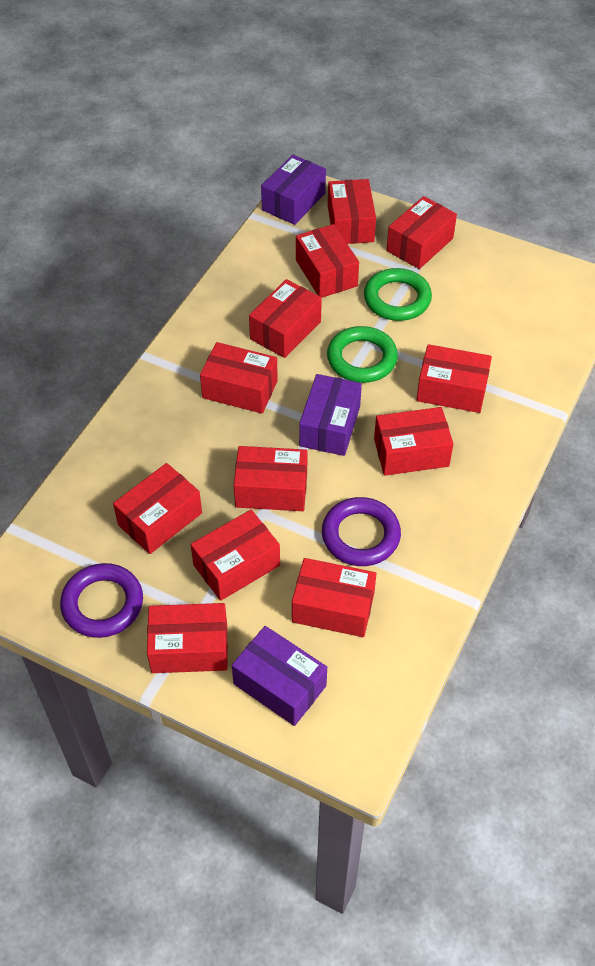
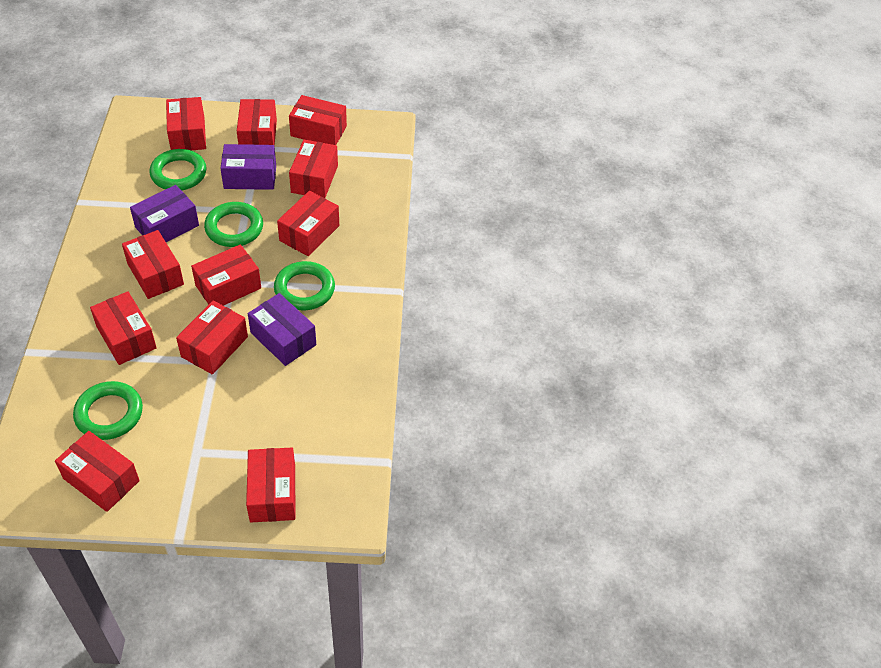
green ring: [327,326,398,383] [364,268,432,321] = 2 -> [73,381,143,440] [150,149,207,191] [204,202,263,247] [274,261,335,310] = 4
purple ring: [60,563,143,638] [322,497,401,566] = 2 -> none = 0
red box: [113,463,202,554] [147,603,228,673] [190,510,280,601] [200,342,278,414] [234,446,308,511] [249,279,322,358] [292,558,376,637] [296,224,359,298] [328,179,376,244] [374,407,454,476] [387,196,457,269] [417,344,492,413] = 12 -> [55,431,140,512] [90,291,157,365] [122,230,184,299] [166,97,206,151] [176,301,248,374] [191,244,261,306] [237,99,277,146] [246,448,295,522] [277,191,339,256] [289,95,347,145] [289,140,338,198] = 11

